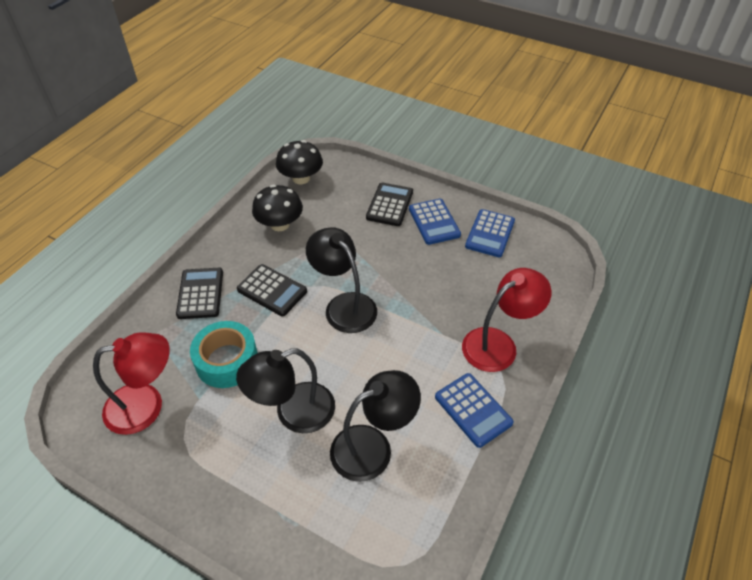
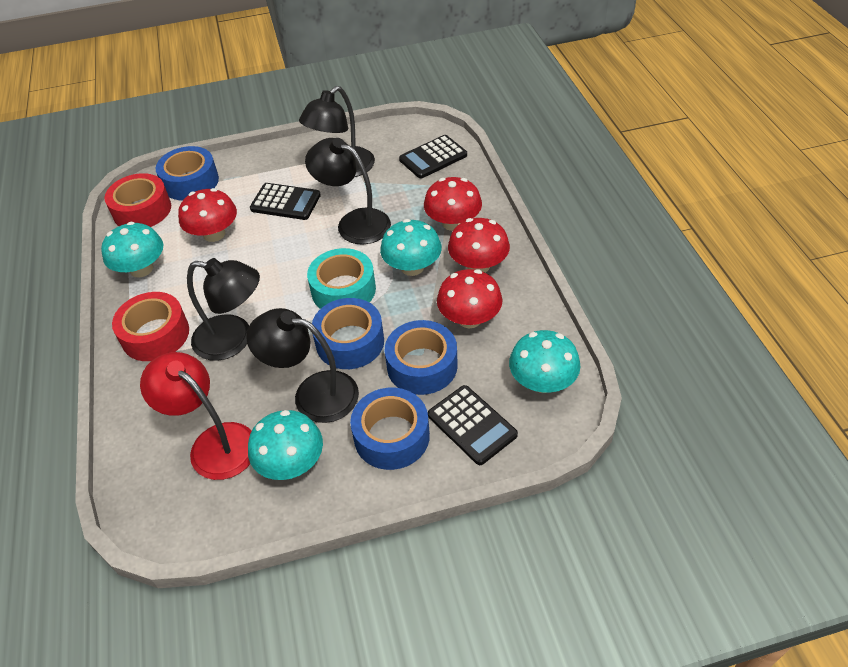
black lamp: [236,348,335,433] [306,227,377,333] [330,370,421,482] = 3 -> [187,258,260,361] [246,308,359,423] [299,86,375,177] [305,138,391,244] = 4
black mushroom: [252,185,303,231] [276,140,323,184] = 2 -> none = 0
blue calculator: [409,199,461,245] [435,373,514,448] [465,209,515,257] = 3 -> none = 0
blue tape: none = 0 -> [156,146,219,201] [312,298,384,369] [350,388,430,470] [385,320,458,395] = 4
red lamp: [93,332,170,435] [462,268,552,372] = 2 -> [140,352,252,480] = 1
red mushroom: none = 0 -> [178,188,237,242] [424,177,482,231] [437,269,503,328] [448,218,510,273] = 4
red tape: none = 0 -> [104,173,171,227] [112,292,189,361] = 2
turquoise mushroom: none = 0 -> [101,222,163,278] [248,410,323,480] [380,219,442,276] [509,330,580,393] = 4

